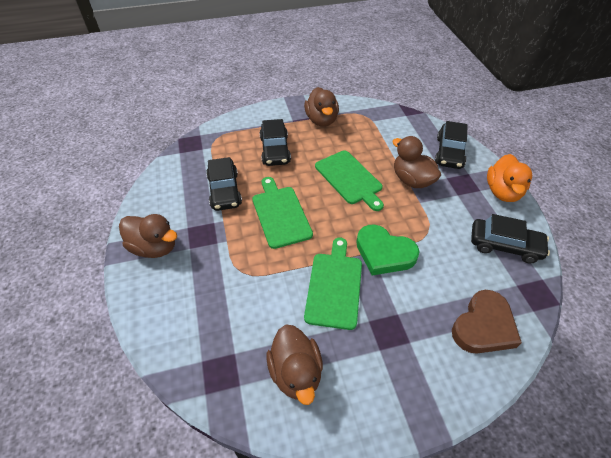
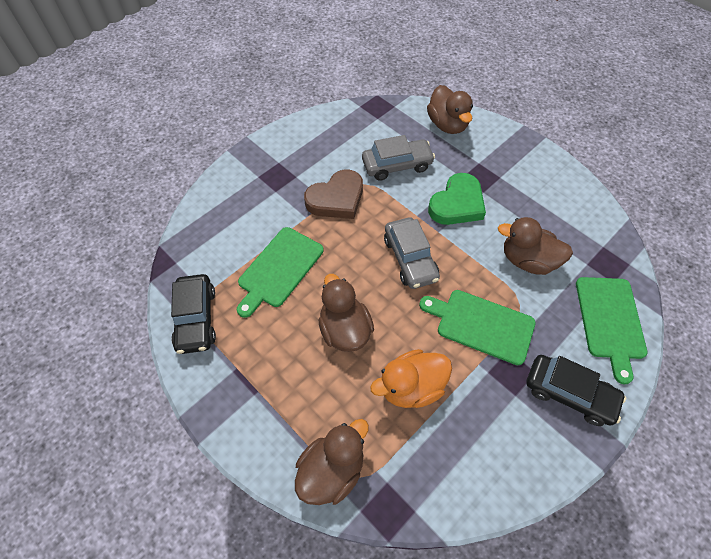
black car: [206,157,242,211] [259,119,291,166] [435,121,468,169] [471,214,550,264] = 4 -> [171,274,216,354] [526,355,626,426] = 2
grey car: none = 0 -> [362,135,435,181] [384,217,440,289] = 2

